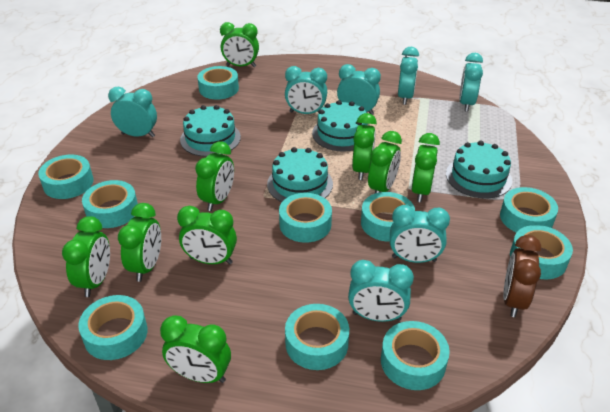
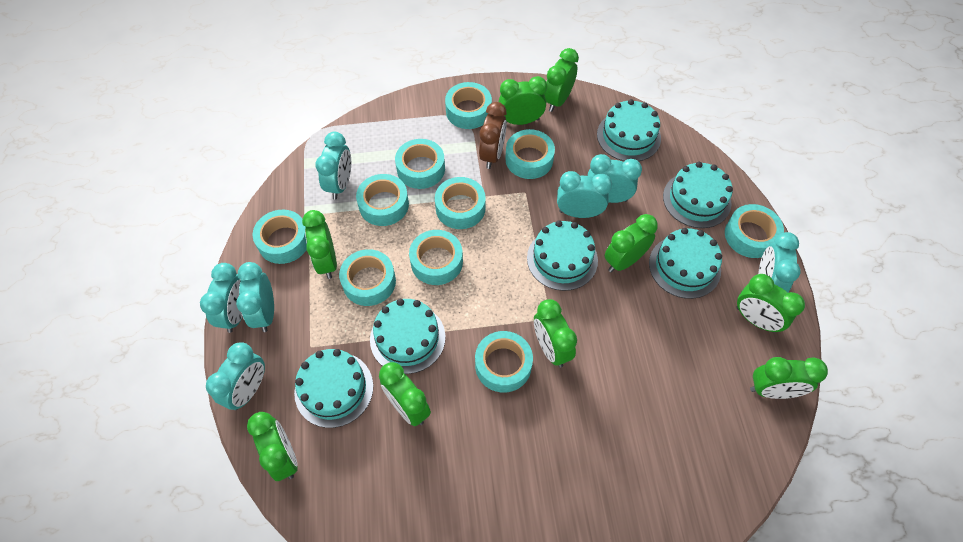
turquoise cake: [180,105,241,157] [267,147,333,202] [312,100,368,152] [446,141,512,198] = 4 -> [294,349,373,428] [370,299,445,374] [527,220,598,291] [597,99,661,161] [649,228,722,299] [663,162,733,228] = 6

